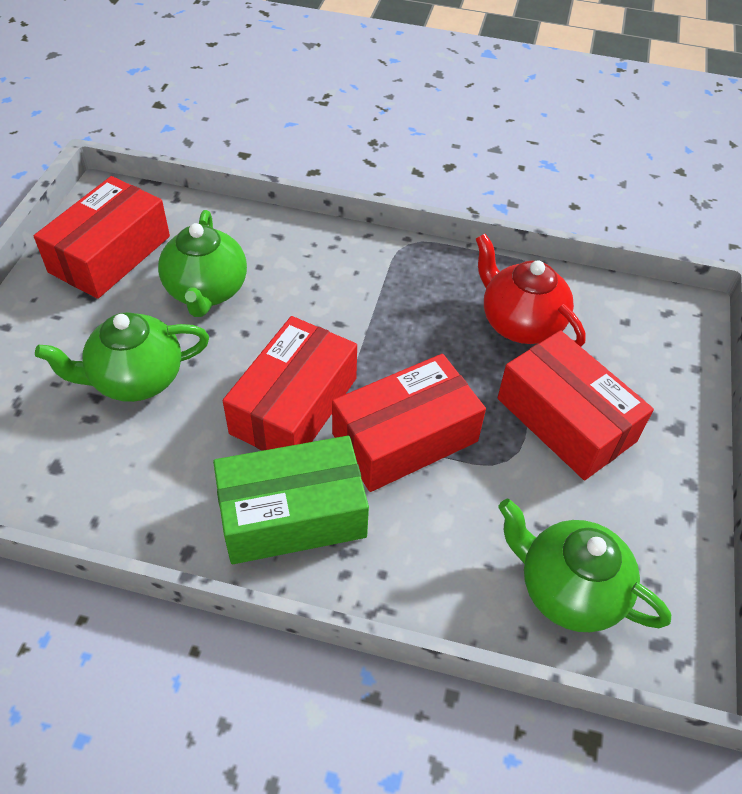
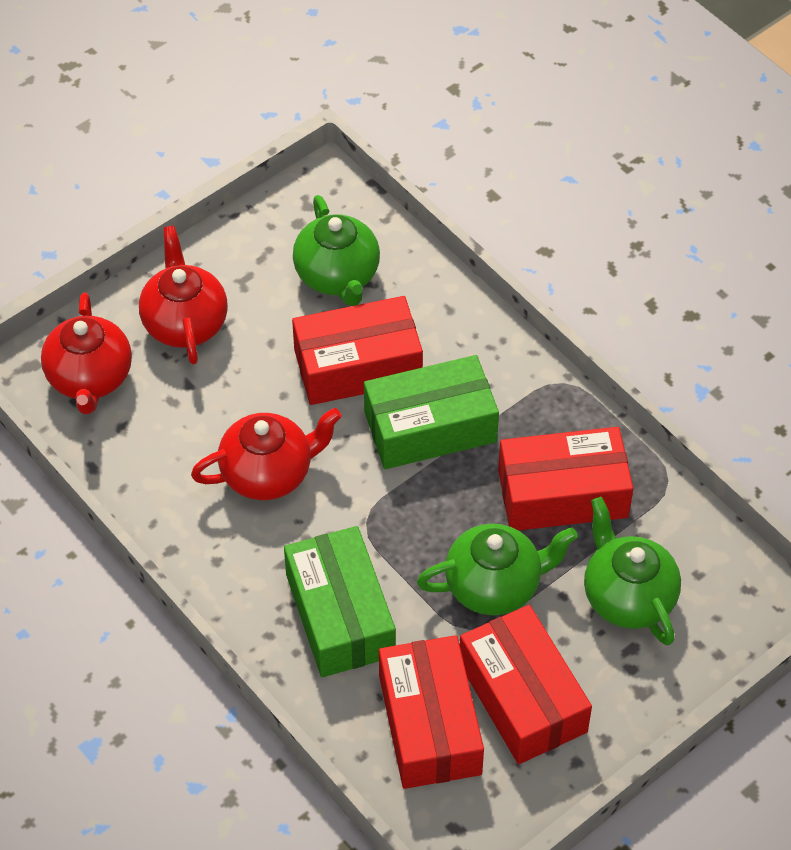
green box: [213,436,369,564] = 1 -> [284,526,396,677] [364,355,499,469] = 2
red teapot: [476,234,585,347] = 1 -> [41,292,132,414] [139,226,228,364] [191,408,342,500] = 3

